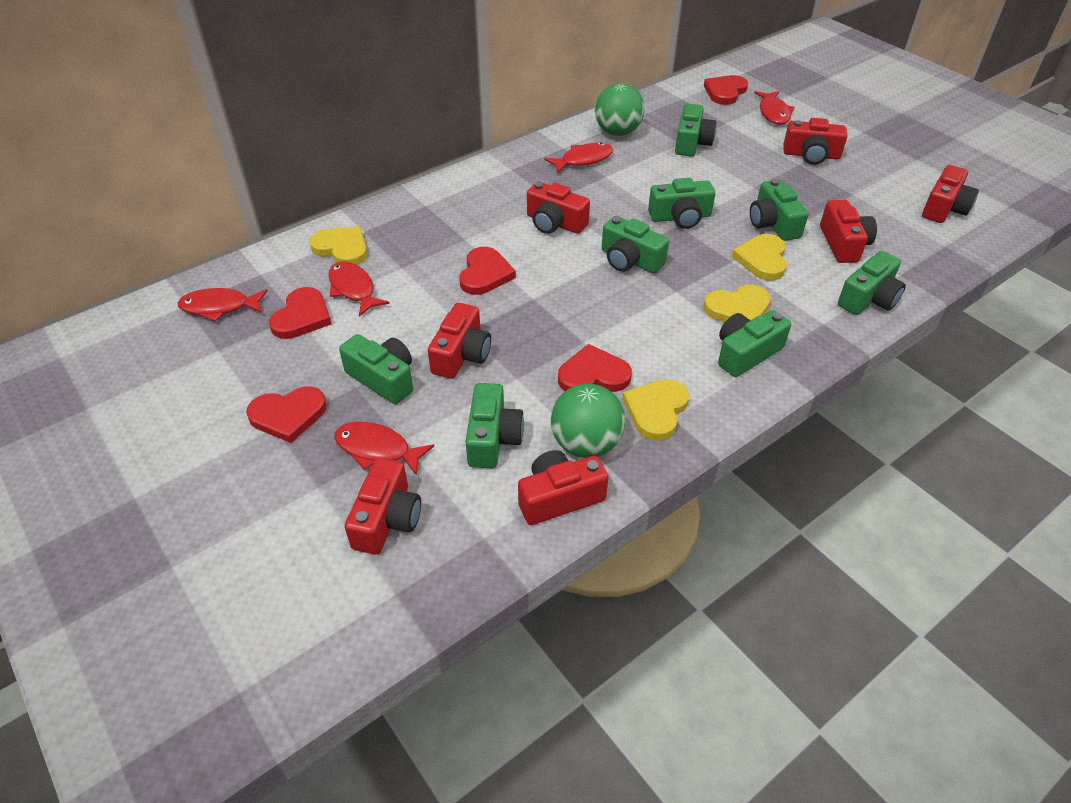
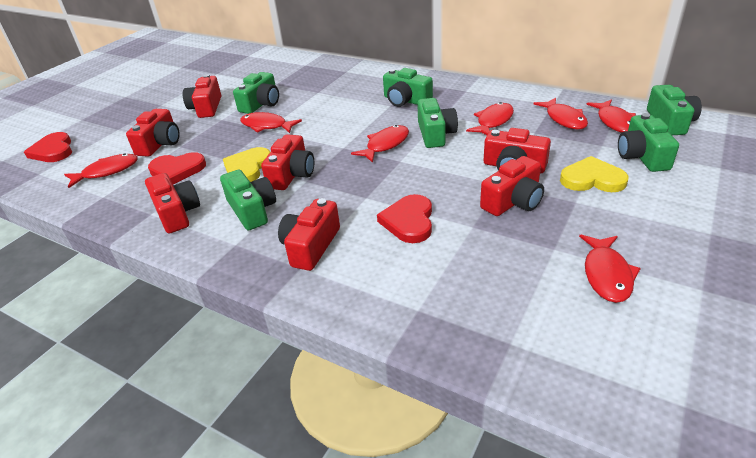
green ball: [551,384,625,458] [595,83,645,136] = 2 -> none = 0
green camera: [339,334,413,404] [465,383,524,468] [602,216,669,274] [648,178,715,229] [675,103,716,157] [718,310,791,377] [750,179,809,241] [838,251,906,315] = 8 -> [220,170,276,230] [233,72,279,114] [383,68,433,107] [417,98,458,148] [618,113,679,172] [647,85,702,135] = 6
red fish: [178,288,268,322] [328,261,390,316] [334,422,434,476] [544,143,613,174] [754,91,795,125] = 5 -> [64,154,138,188] [240,112,302,133] [351,125,409,163] [466,102,514,135] [533,98,588,130] [579,235,641,303] [586,99,636,133] = 7
red heart: [246,386,327,443] [269,287,332,339] [459,247,516,295] [558,344,632,392] [704,75,748,105] = 5 -> [24,132,72,162] [148,152,206,184] [377,194,432,243] = 3
yellow heart: [309,226,367,265] [622,379,689,441] [703,285,771,322] [731,234,787,281] = 4 -> [223,147,270,182] [560,156,629,192] = 2

